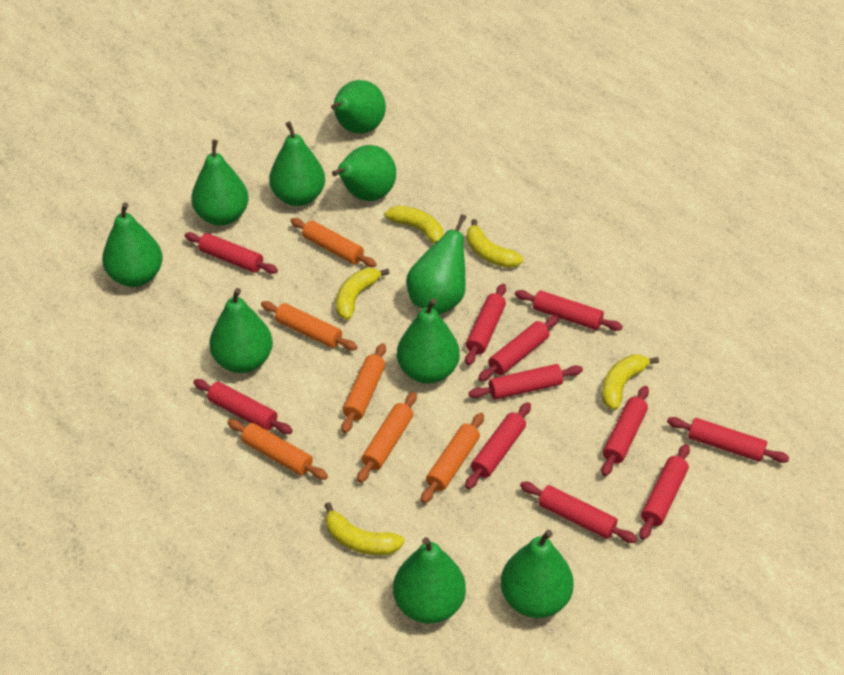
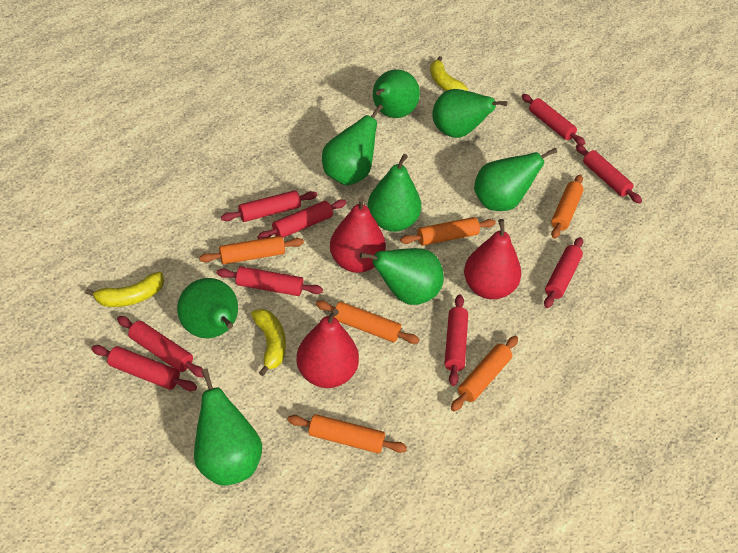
green pear: [102,203,163,287] [191,139,249,226] [209,288,273,373] [269,121,325,206] [331,80,386,134] [332,145,396,201] [393,537,466,624] [397,298,460,384] [406,214,466,314] [501,530,574,618] = 10 -> [177,278,238,338] [194,369,262,486] [322,104,383,186] [360,248,444,305] [368,154,421,232] [373,69,420,118] [432,89,508,138] [474,148,557,211] = 8
red pear: none = 0 -> [296,309,359,388] [330,197,386,273] [464,219,521,299] = 3
red rolling pin: [185,232,278,274] [193,379,292,434] [465,284,506,366] [465,402,531,489] [469,364,583,400] [478,316,559,381] [515,290,623,331] [520,482,637,543] [601,386,649,476] [639,444,690,540] [667,417,789,463] = 11 -> [91,345,197,391] [117,316,204,377] [217,266,323,296] [221,190,317,222] [257,199,347,239] [445,295,468,386] [522,94,585,146] [544,237,583,308] [576,144,642,204] = 9
yellow banana: [324,502,404,555] [336,268,390,320] [385,205,443,243] [467,219,523,268] [602,355,659,410] = 5 -> [85,272,164,307] [251,309,286,376] [430,56,468,91] = 3

